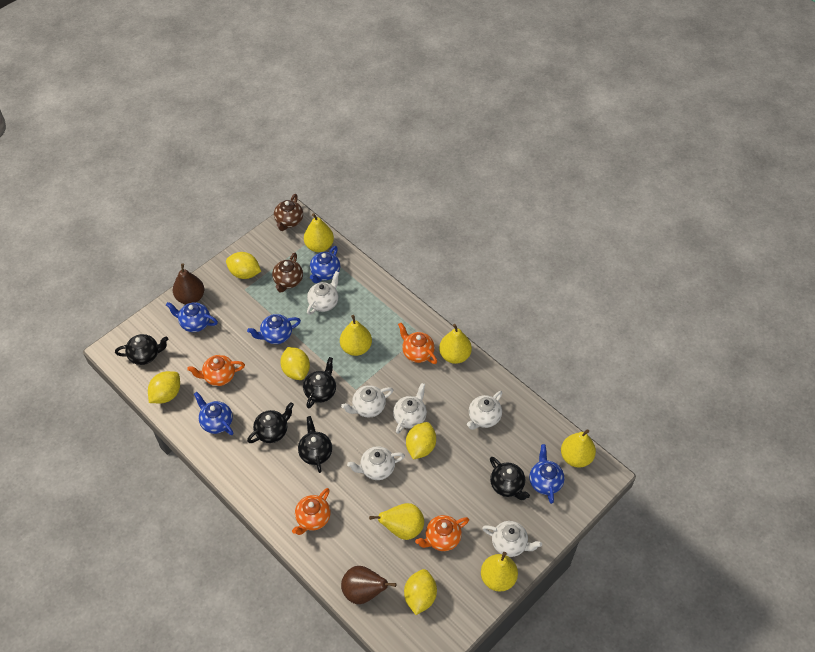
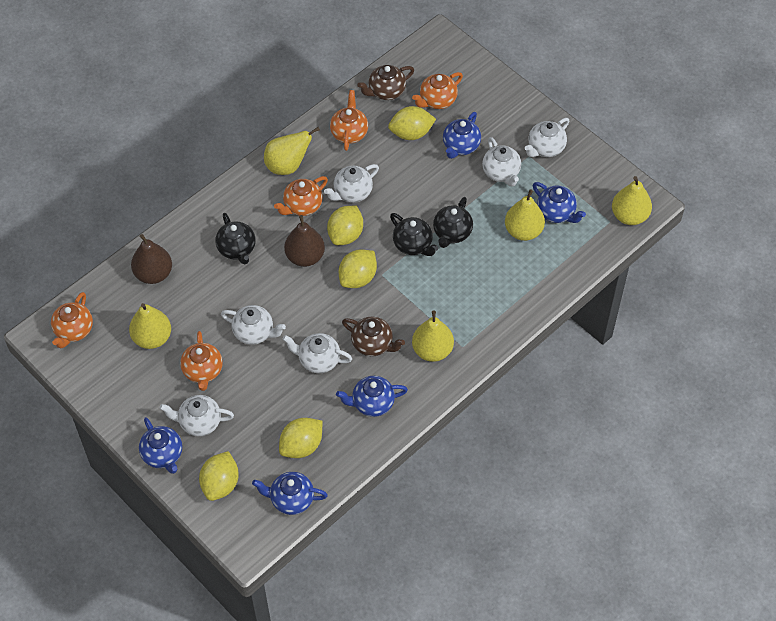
black teapot: [115,334,168,365] [247,402,294,443] [298,416,332,473] [303,357,336,408] [490,457,530,500] = 5 -> [215,213,256,264] [390,213,439,256] [433,197,473,248] = 3
orange teapot: [187,355,245,386] [292,488,331,535] [398,323,437,364] [415,515,469,551] = 4 -> [51,292,93,349] [180,331,223,391] [274,176,328,216] [330,90,368,151] [412,72,463,109] = 5
yellow pear: [304,213,334,252] [340,315,372,356] [369,503,424,540] [439,324,472,364] [481,552,518,591] [561,429,596,468] = 6 -> [129,303,171,349] [264,127,320,175] [412,310,454,362] [505,190,545,241] [612,176,652,225] = 5

